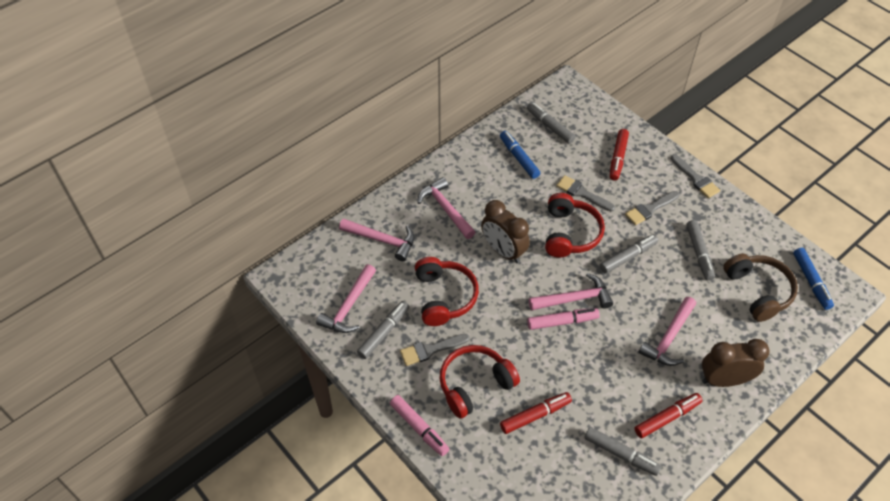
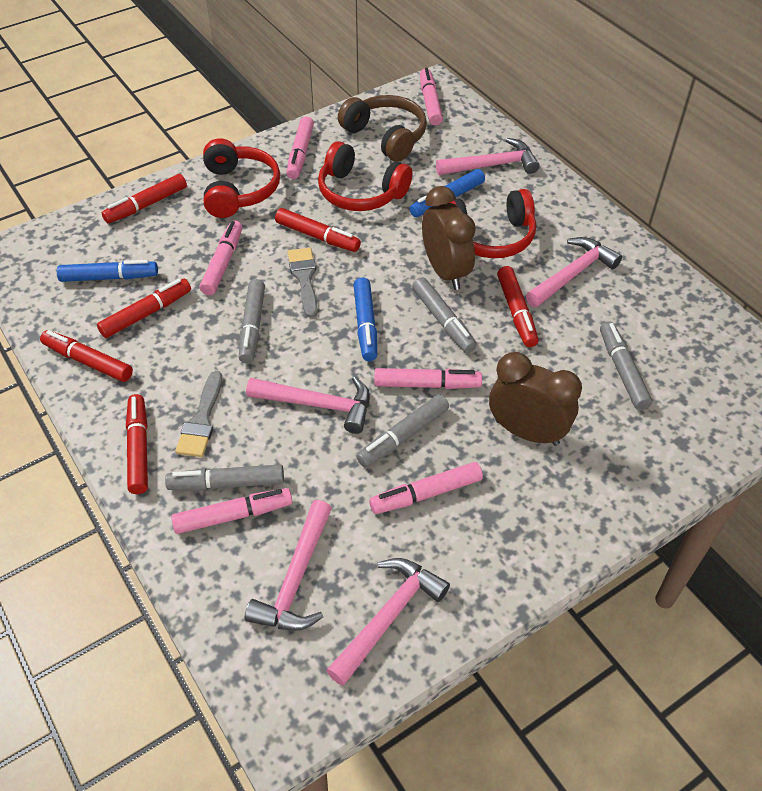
blue marker: [500,131,540,179] [793,248,834,310] = 2 -> [57,260,158,282] [353,277,377,361] [409,169,485,217] = 3
grey brush: [400,334,469,366] [556,175,615,211] [625,191,680,225] [671,154,720,198] = 4 -> [175,371,222,457] [288,248,318,318] = 2
pink marker: [390,395,449,456] [527,308,600,330] = 2 -> [171,488,293,534] [200,221,242,295] [287,116,314,179] [369,462,483,514] [374,368,482,389] [420,68,443,126] = 6
red marker: [500,392,572,434] [610,129,629,180] [634,393,703,438] = 3 -> [40,330,133,382] [97,279,191,338] [102,174,187,223] [126,394,148,494] [275,208,361,252] [497,266,539,347] = 6

